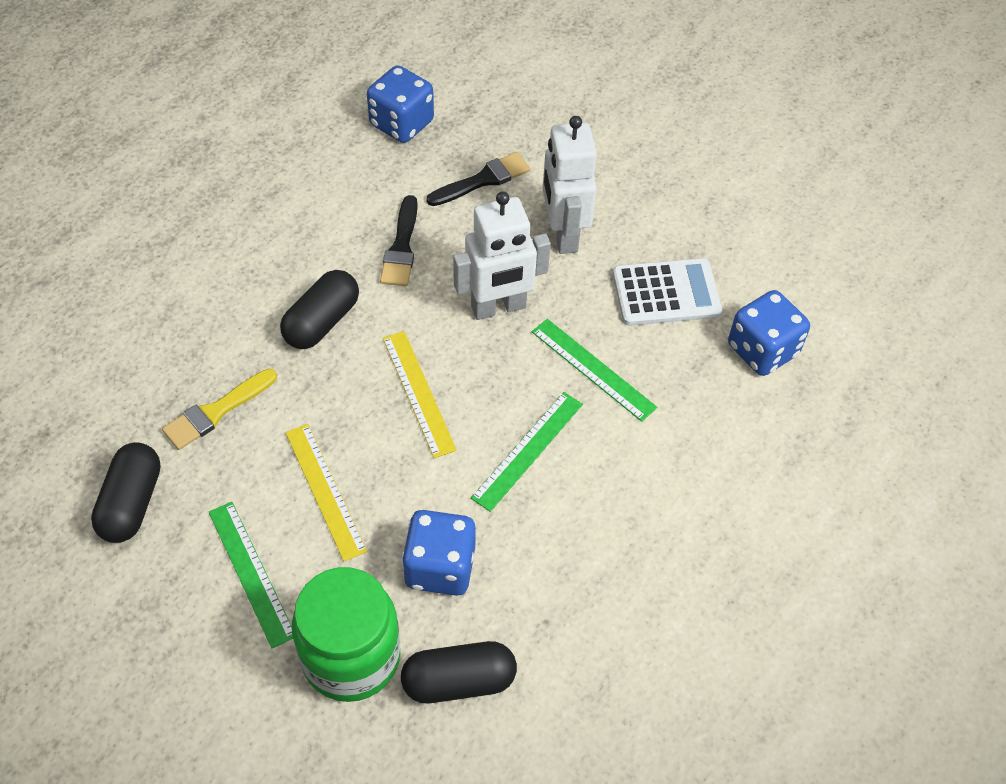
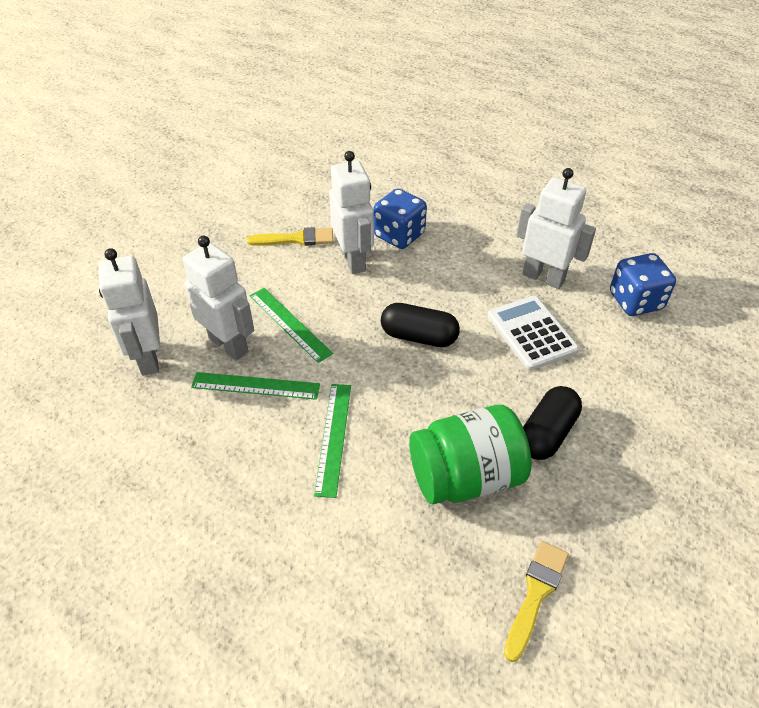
black brush: [380,195,418,286] [426,152,530,206] = 2 -> none = 0
black capsule: [91,442,161,543] [280,270,359,349] [401,641,517,703] = 3 -> [381,303,460,347] [523,386,582,460] = 2
blue dice: [367,65,434,143] [402,510,476,596] [728,290,810,376] = 3 -> [373,188,427,249] [610,253,676,316] = 2
white robot: [453,191,551,320] [543,116,597,254] = 2 -> [99,248,160,376] [183,236,254,360] [329,151,374,274] [516,168,596,289] = 4
yellow brush: [162,369,277,450] = 1 -> [246,227,333,246] [504,541,569,662] = 2
yellow ruler: [285,424,367,562] [383,331,457,458] = 2 -> none = 0

